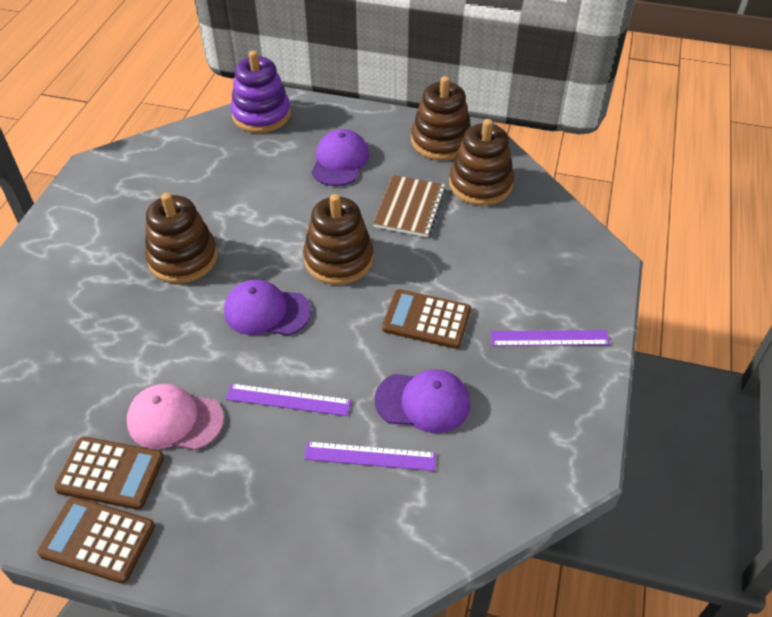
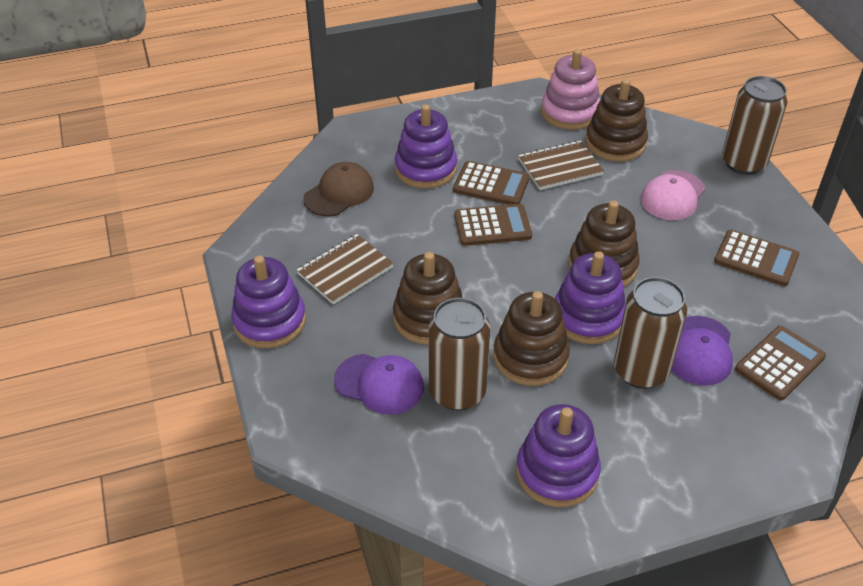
brown calculator: [37,497,155,584] [54,437,164,510] [382,289,471,349] = 3 -> [453,161,530,205] [455,204,532,246] [714,230,800,286] [735,326,826,400] = 4
brown can: none = 0 -> [429,298,490,410] [614,277,687,389] [722,76,788,175] = 3
brown cap: none = 0 -> [303,162,374,217] = 1
brown notebook: [373,175,446,237] = 1 -> [296,234,394,304] [518,140,604,190] = 2
pink stacking toy: none = 0 -> [541,49,600,130] = 1
purple cap: [224,279,311,336] [311,129,369,186] [375,369,470,433] = 3 -> [334,354,424,415] [672,316,733,386] = 2
purple ruler: [226,383,351,416] [304,441,436,471] [491,330,610,346] = 3 -> none = 0
purple stacking toy: [230,50,291,133] = 1 -> [231,255,306,348] [395,104,457,189] [516,404,601,507] [555,251,626,344] = 4

